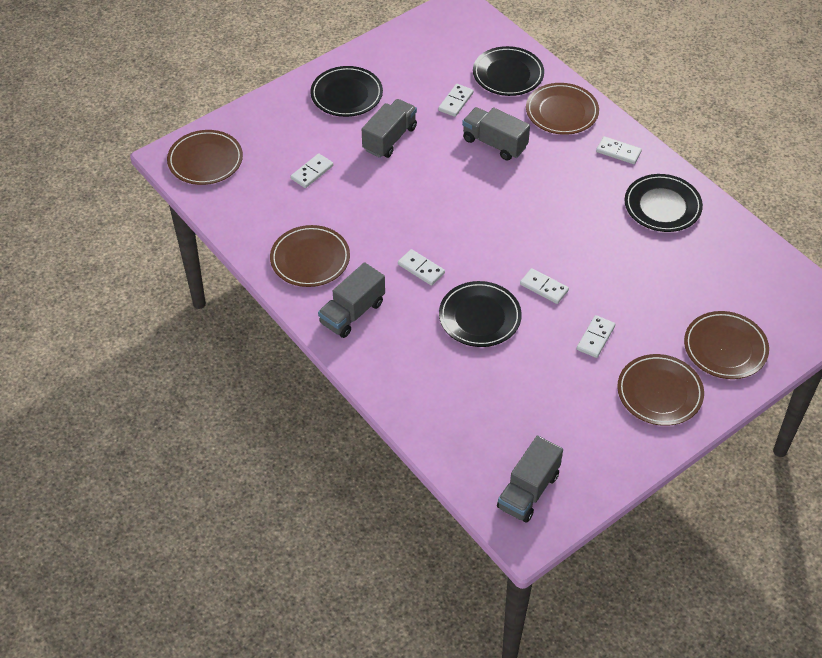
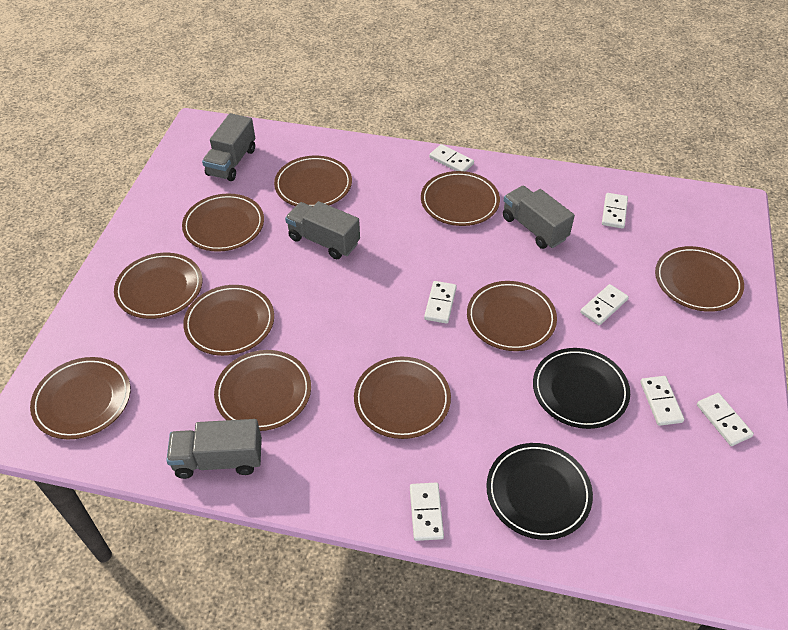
black plate: [310,66,383,117] [439,281,522,347] [473,46,544,96] [625,174,703,232] = 4 -> [486,443,593,540] [533,348,630,429] = 2
brown plate: [167,130,243,185] [270,225,350,287] [526,83,599,135] [617,354,704,426] [684,311,769,379] = 5 -> [30,357,131,439] [114,253,202,319] [182,193,264,252] [183,285,274,356] [214,350,311,431] [274,156,352,206] [354,357,451,439] [421,171,500,226] [467,281,557,351] [655,246,744,312] = 10
white domino: [290,153,333,188] [398,249,445,286] [438,84,473,117] [520,268,569,304] [577,315,615,358] [596,136,642,164] = 6 -> [410,483,444,541] [424,281,457,324] [429,144,474,172] [580,284,629,325] [602,193,628,229] [640,376,684,426] [697,393,754,446] = 7

